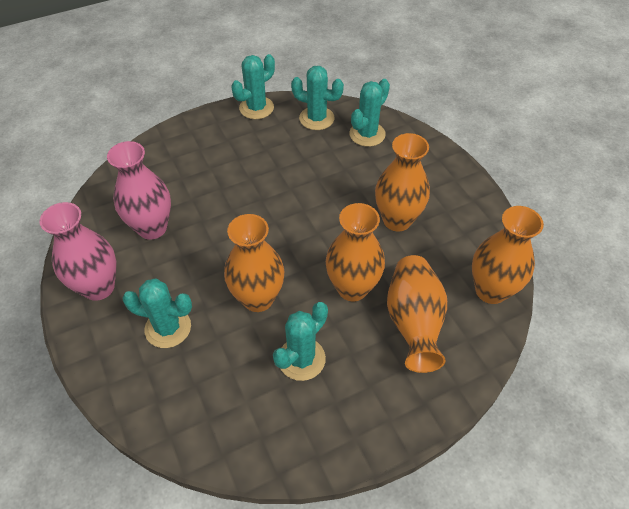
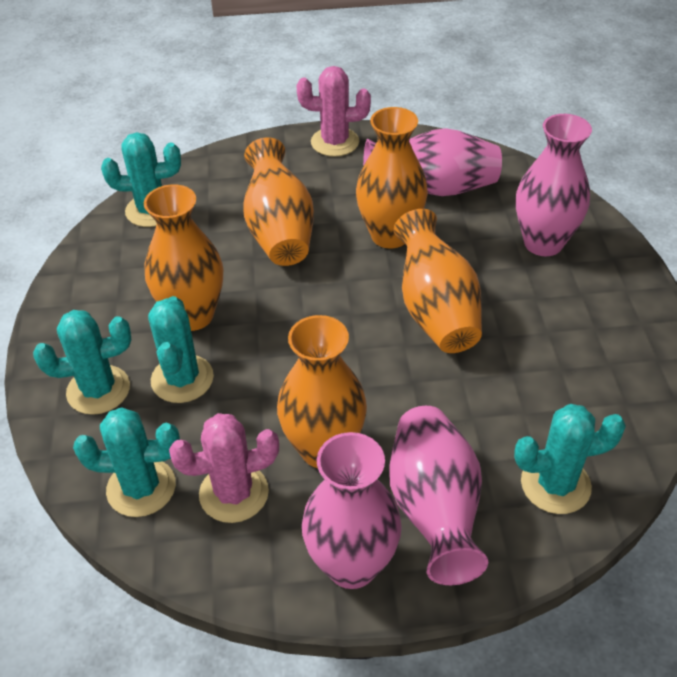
pink cactus: none = 0 -> [169,413,279,523] [297,66,371,157] = 2
pink vase: [39,202,116,301] [107,141,171,240] = 2 -> [302,432,402,589] [363,128,502,196] [389,406,488,585] [516,114,592,256] = 4

